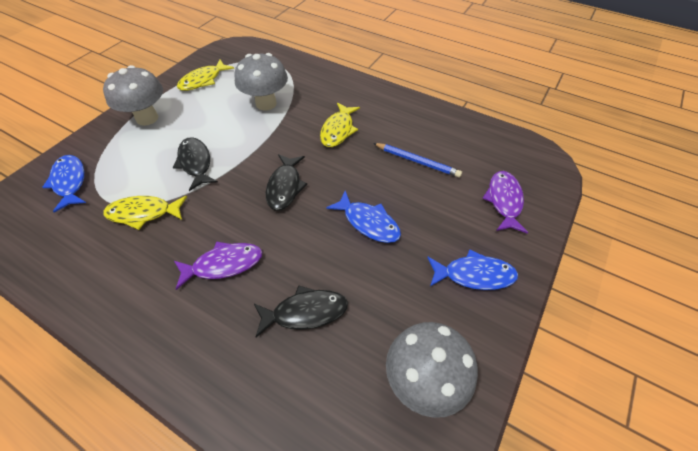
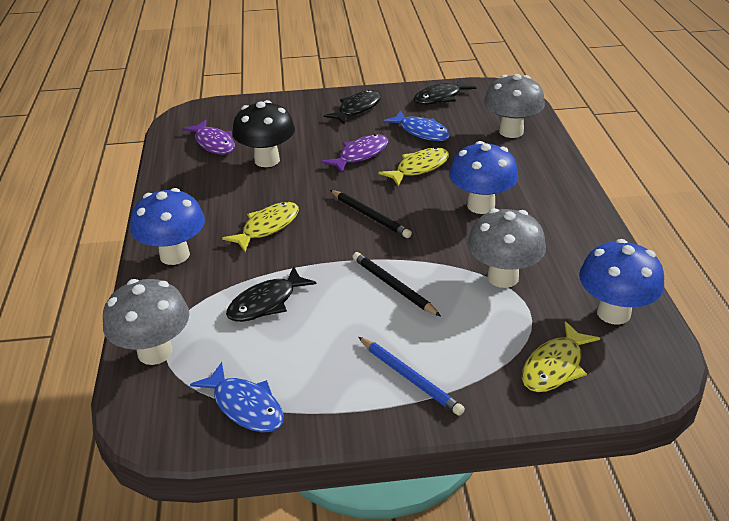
black mushroom: none = 0 -> [232,100,295,167] = 1
black pencil: none = 0 -> [330,190,412,238] [353,252,441,316] = 2
blue fish: [42,155,86,213] [326,190,401,243] [427,250,518,290] = 3 -> [190,362,284,432] [383,110,451,141] = 2
blue mushroom: none = 0 -> [130,188,205,265] [449,141,518,214] [579,239,664,325] = 3

